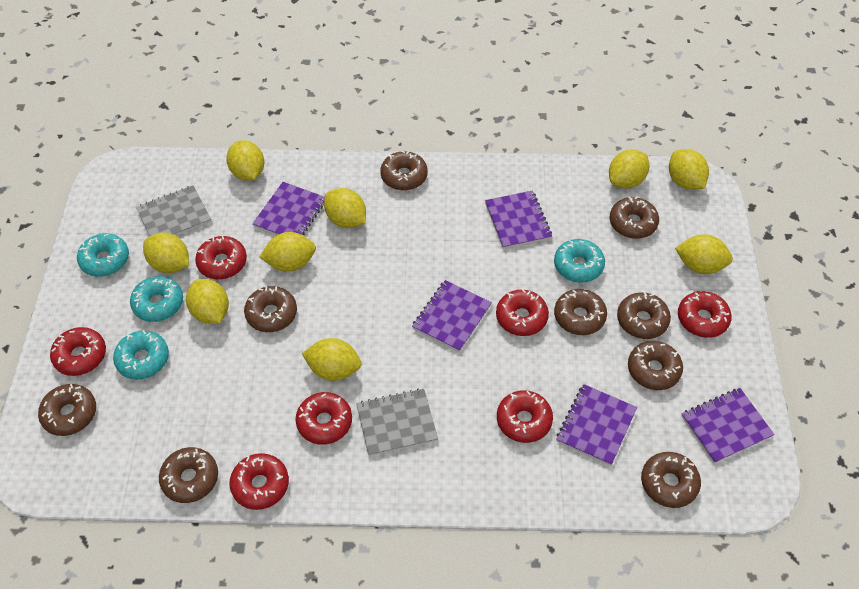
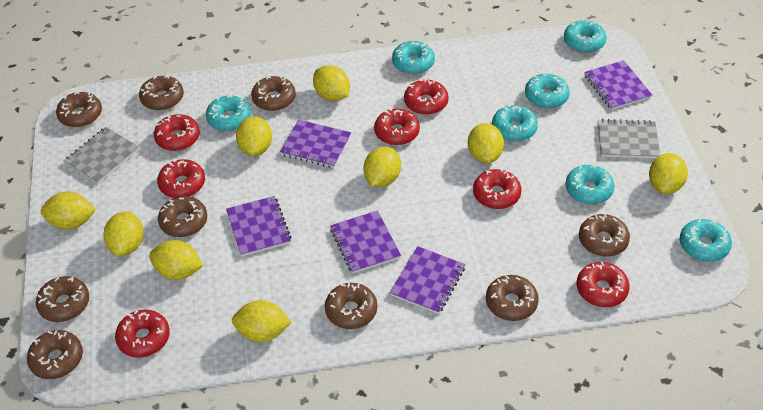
turquoise donut: [77,233,129,277] [113,330,169,379] [130,276,183,322] [554,239,605,283] = 4 -> [206,94,251,131] [392,41,435,74] [492,104,538,142] [525,74,570,109] [564,19,607,53] [566,164,614,204] [680,219,732,262] = 7

